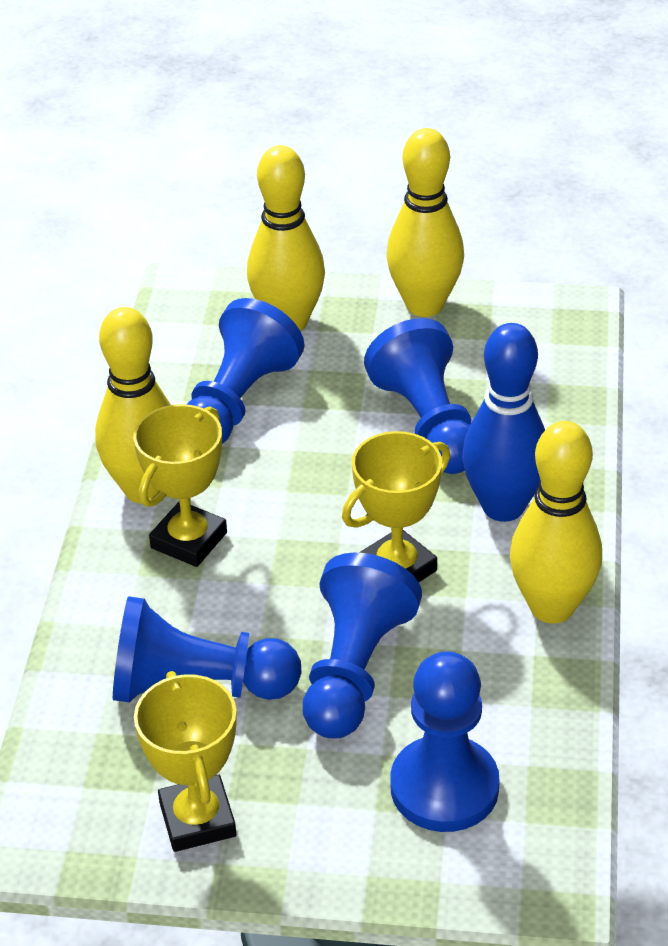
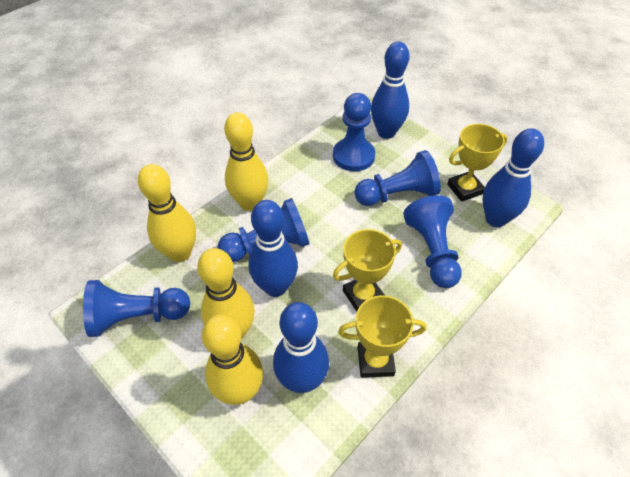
blue bowling pin: [462,323,545,522] = 1 -> [249,200,298,297] [273,302,329,393] [371,42,410,139] [483,128,544,227] = 4

